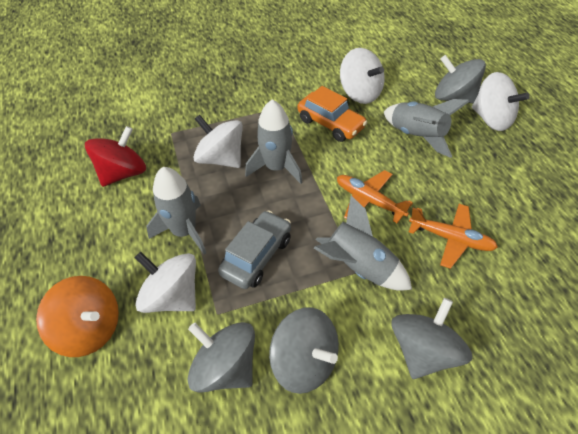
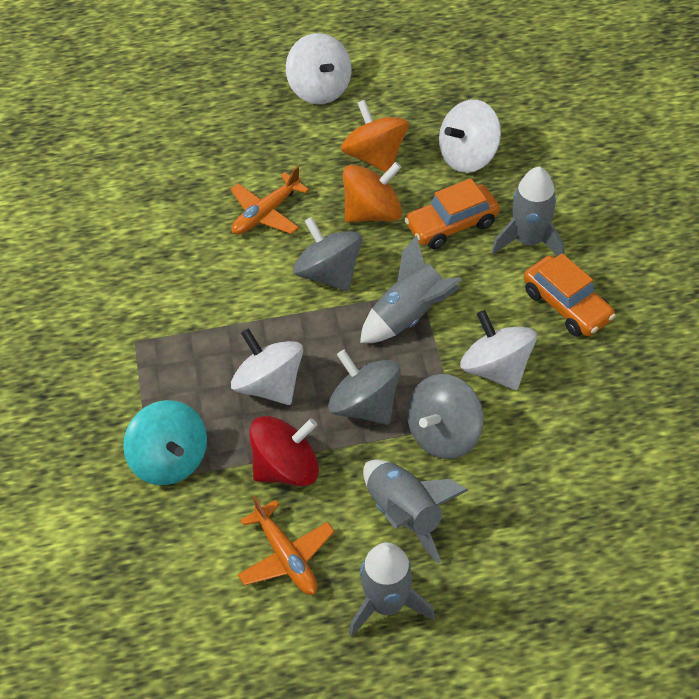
grey car: [218,210,291,289] = 1 -> none = 0
grey spinning top: [187,322,255,393] [269,307,339,394] [391,298,472,379] [435,55,486,103] = 4 -> [293,217,362,291] [328,350,401,425] [407,374,484,459] = 3
orange car: [297,86,367,142] = 1 -> [404,178,500,249] [524,253,616,337] = 2
orange spinning top: [36,276,119,357] = 1 -> [341,100,409,173] [343,162,402,223] = 2
turquoise spinning top: none = 0 -> [123,400,207,485] = 1

